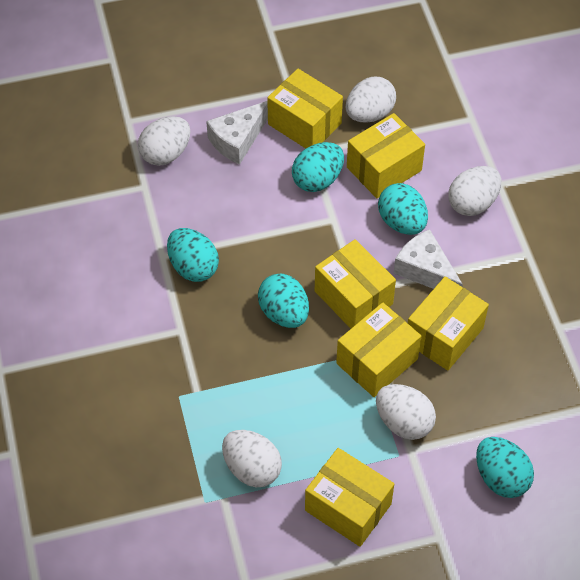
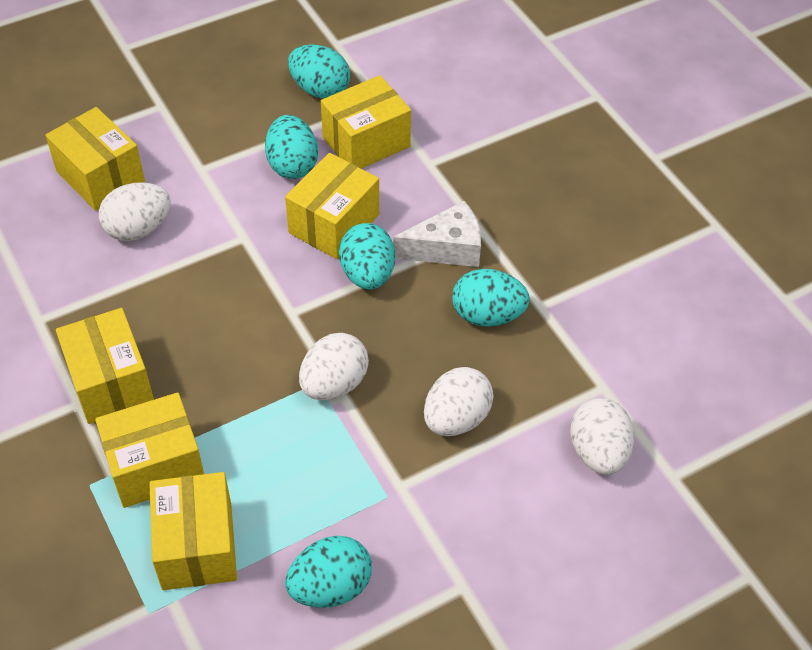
white cheese: [206,101,268,165] [393,229,463,289] = 2 -> [393,201,481,267] = 1
white egg: [138,116,190,166] [222,430,282,487] [346,77,396,122] [376,384,436,440] [448,166,501,216] = 5 -> [99,182,171,241] [299,333,369,400] [424,367,494,436] [570,398,634,475] = 4

